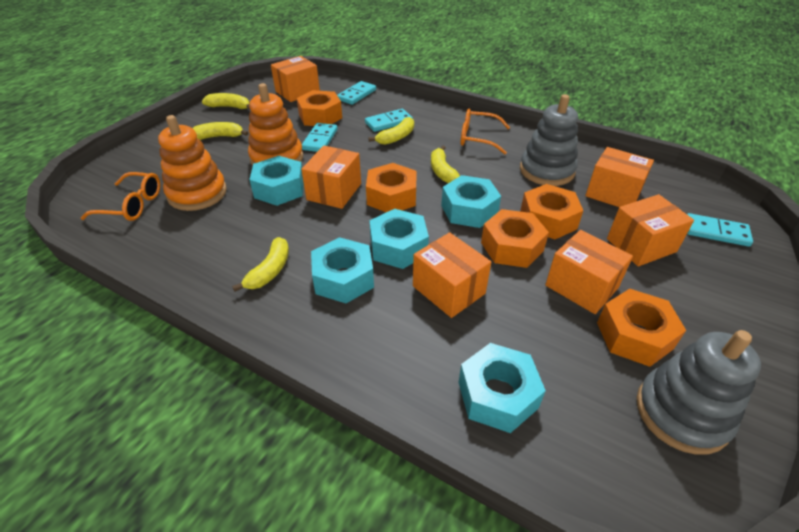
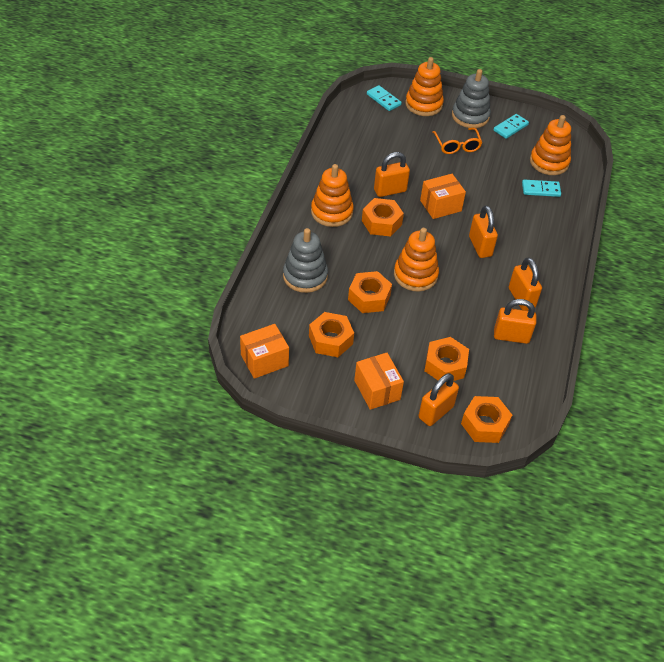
orange box: [271,56,320,102] [301,145,361,209] [413,232,491,318] [545,230,633,314] [585,147,654,207] [607,194,694,266] = 6 -> [240,324,289,379] [354,353,404,410] [420,174,466,219] = 3
orange glasses: [81,172,160,221] [460,109,510,154] = 2 -> [432,128,482,154] = 1
orange padlock: none = 0 -> [374,152,410,197] [419,373,459,426] [469,205,498,258] [494,299,536,344] [509,257,542,311] = 5
orange stacking toy: [158,115,227,211] [248,83,303,166] = 2 -> [311,164,354,227] [394,228,439,292] [405,57,444,116] [530,115,571,175] = 4
turquoise domino: [302,123,338,152] [337,81,376,105] [365,109,413,132] [687,213,753,247] = 4 -> [367,85,402,111] [493,114,529,139] [522,180,561,197] = 3
turquoise nut: [249,156,304,206] [311,237,374,303] [369,209,429,269] [441,175,501,228] [458,343,546,433] = 5 -> none = 0
yellow banana: [193,122,248,140] [202,93,250,109] [232,237,289,292] [368,117,414,145] [431,145,460,183] = 5 -> none = 0

